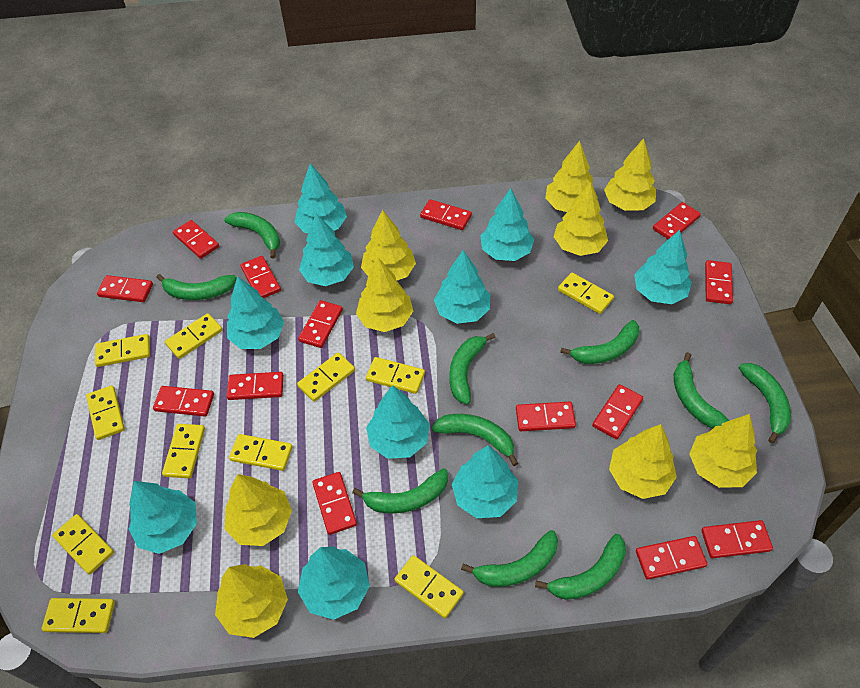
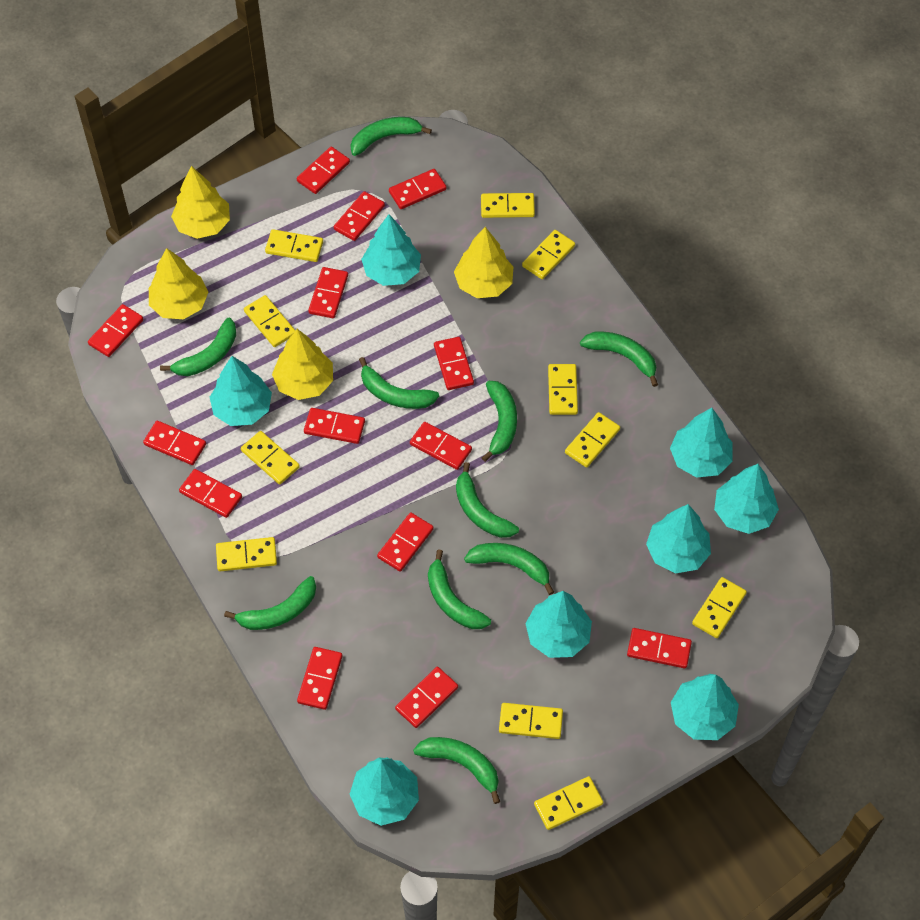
turquoise tree: [129,481,197,554] [227,277,284,349] [295,163,347,233] [298,546,370,620] [299,213,354,286] [366,385,430,459] [434,250,490,324] [452,445,518,518] [480,188,534,261] [634,230,692,304] = 10 -> [210,356,272,426] [349,757,419,826] [361,214,421,286] [525,591,592,658] [646,504,711,573] [670,408,733,478] [671,674,739,740] [714,464,779,534] = 8
yellow tree: [215,564,288,638] [225,474,292,546] [356,258,413,332] [361,210,416,281] [545,141,598,212] [554,182,608,256] [604,138,656,211] [609,424,677,499] [689,414,757,488] = 9 -> [149,248,208,319] [171,166,230,239] [272,329,333,400] [454,227,513,298] = 4

